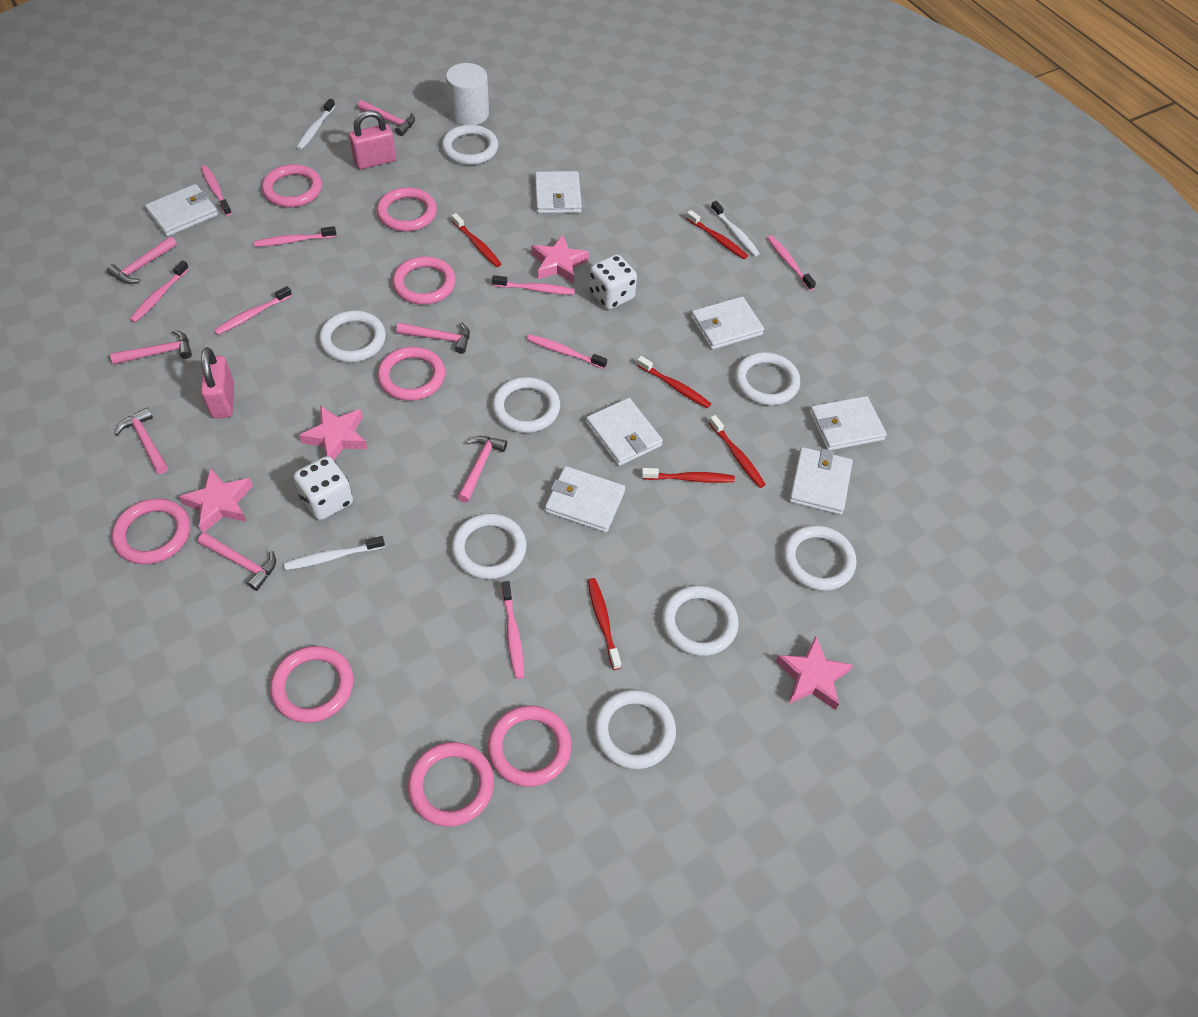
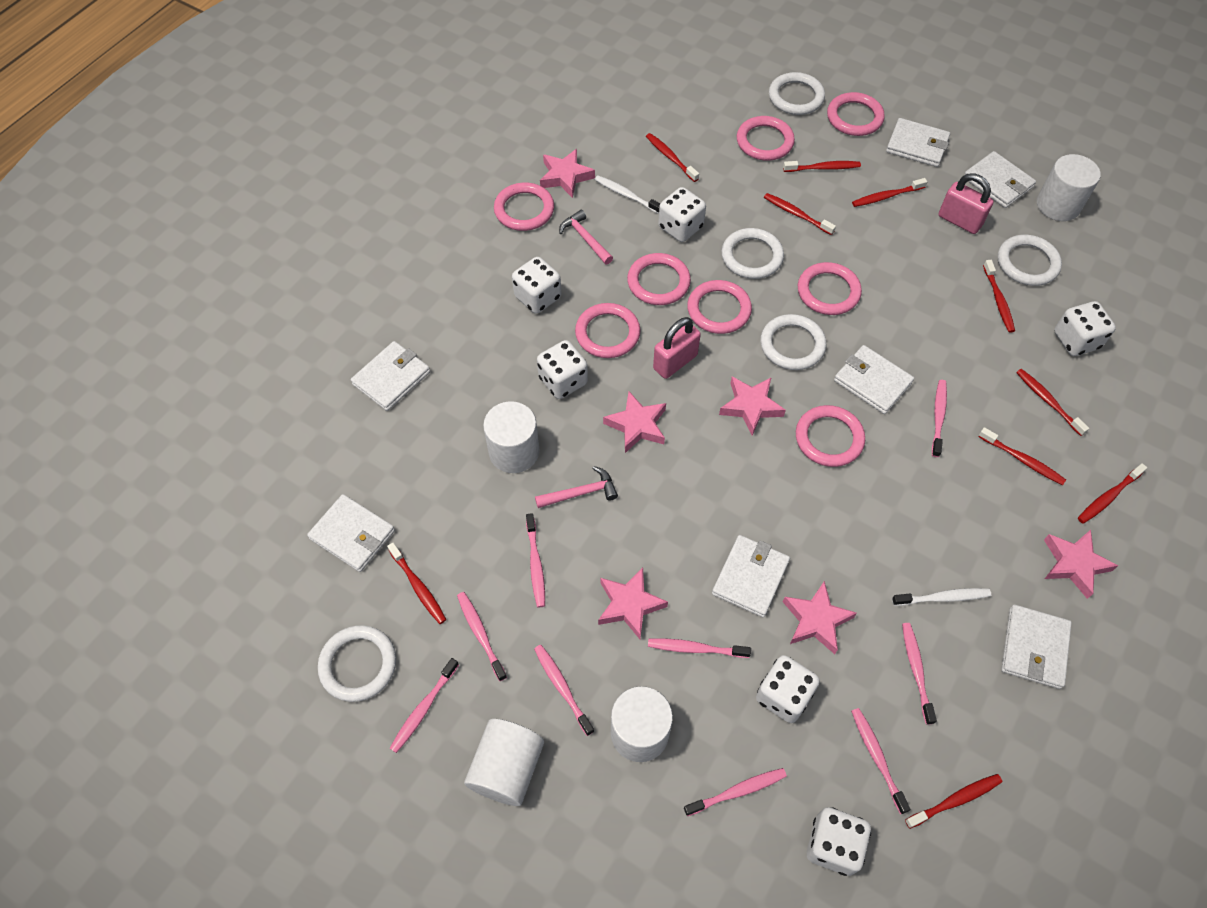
pink hammer: [107,236,177,284] [110,330,192,364] [115,408,168,474] [198,533,276,591] [358,100,415,136] [397,322,470,354] [458,436,507,503] = 7 -> [535,466,618,508] [559,210,613,265] = 2
pink star: [179,468,253,533] [299,406,368,460] [531,235,589,283] [775,636,853,710] = 4 -> [540,149,595,198] [598,568,668,639] [603,391,666,453] [719,377,786,436] [783,581,857,654] [1044,530,1118,599] = 6
pink toothbrush: [130,260,189,323] [201,165,232,216] [214,286,292,335] [254,226,337,247] [492,275,575,295] [502,581,524,679] [527,334,607,369] [767,236,816,291] = 8 -> [390,658,459,753] [457,592,507,681] [526,513,545,607] [534,645,594,736] [648,638,751,658] [684,768,787,816] [851,708,911,814] [902,623,937,725] [932,380,947,457] = 9
red toothbrush: [452,213,501,267] [587,578,621,670] [637,356,711,408] [642,468,735,483] [686,210,748,259] [709,415,766,488] = 6 -> [387,543,446,624] [646,133,699,182] [764,193,836,235] [783,161,861,172] [852,178,927,207] [905,774,1002,829] [978,427,1066,485] [983,260,1015,333] [1016,369,1089,436] [1078,463,1147,524] = 10
white cylinder: [446,63,489,125] = 1 -> [464,719,544,806] [483,401,539,473] [611,686,673,762] [1037,154,1101,221] = 4
white dice: [293,456,353,520] [589,254,637,309] = 2 -> [512,257,561,314] [537,340,588,399] [658,187,706,242] [756,655,820,723] [807,807,871,876] [1054,301,1116,356] = 6
white ring: [319,311,386,362] [442,125,498,165] [452,513,527,579] [492,377,560,433] [594,690,676,769] [661,585,739,656] [735,352,800,406] [783,525,856,591] = 8 -> [318,625,396,702] [722,228,784,279] [761,314,826,370] [769,72,825,115] [998,235,1062,286] = 5
white toothbrush: [284,536,385,570] [296,99,335,150] [711,201,760,256] = 3 -> [594,175,661,214] [892,588,991,606] = 2

